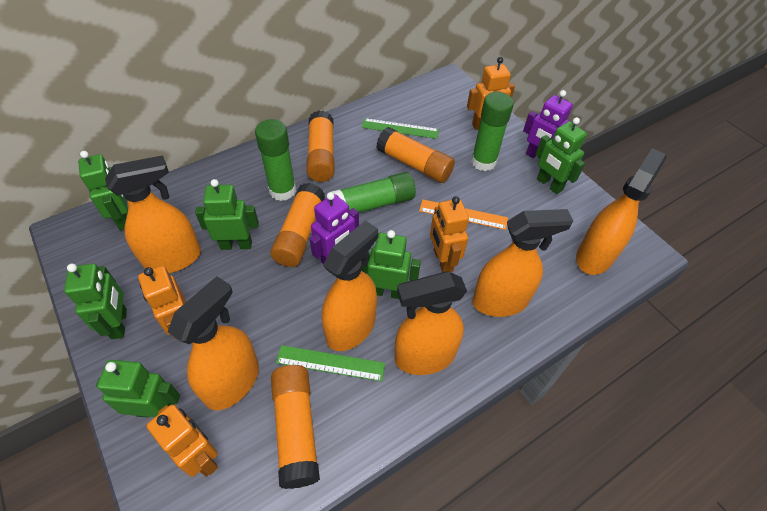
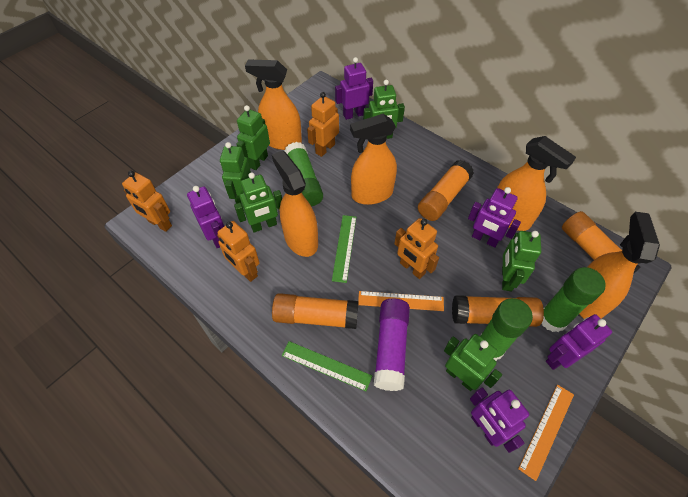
orange ruler: [419,199,508,230] = 1 -> [358,291,444,311] [518,385,574,481] = 2
orange spray bottle: [105,155,201,273] [167,276,259,411] [322,221,378,351] [395,271,467,375] [472,209,573,317] [576,148,666,275] = 6 -> [245,59,302,150] [272,150,318,257] [350,114,397,205] [497,136,576,231] [579,212,660,319] = 5
purple glue stick: none = 0 -> [374,299,410,391] = 1
purple robot: [310,192,359,265] [523,90,573,158] = 2 -> [187,186,224,248] [335,57,373,120] [468,187,521,248] [470,387,529,453] [546,314,612,370] = 5

